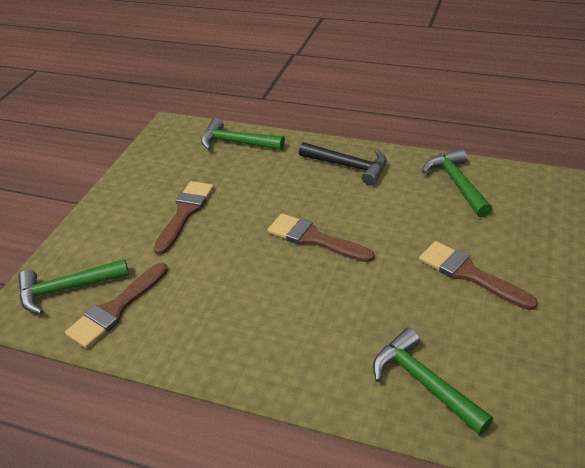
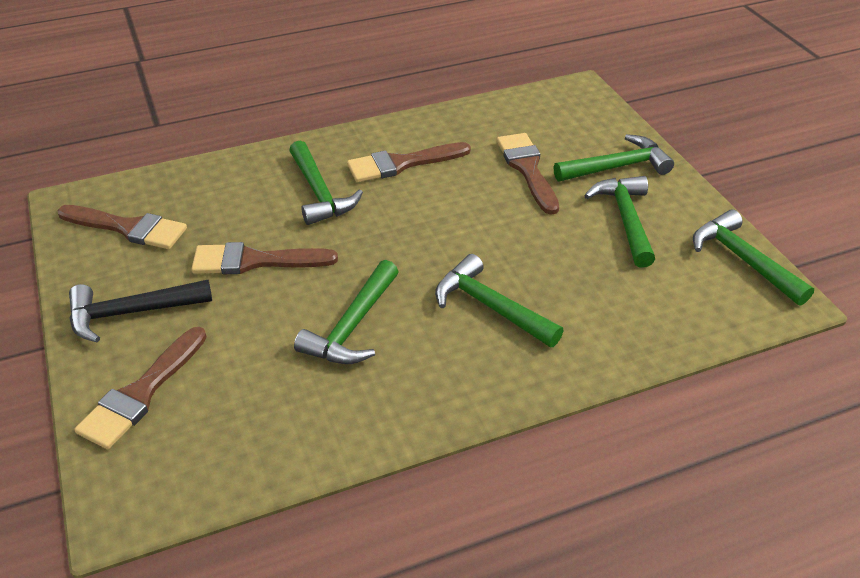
brown brush: [65,263,168,349] [154,181,214,255] [267,213,375,262] [419,241,538,310] = 4 -> [58,205,187,249] [74,327,207,449] [191,242,338,274] [347,142,471,182] [497,133,559,215] = 5
green hammer: [18,259,129,314] [201,118,285,150] [373,328,493,435] [422,149,492,218] = 4 -> [289,141,363,225] [294,260,399,364] [435,254,564,348] [554,134,674,181] [584,176,655,268] [693,209,814,306] = 6

